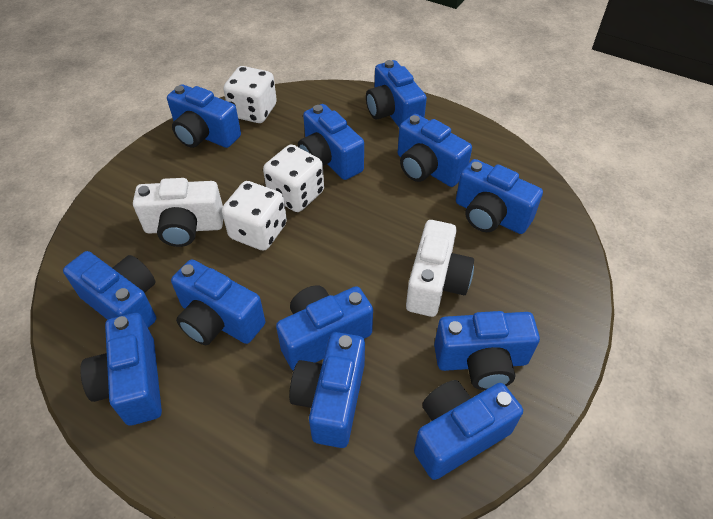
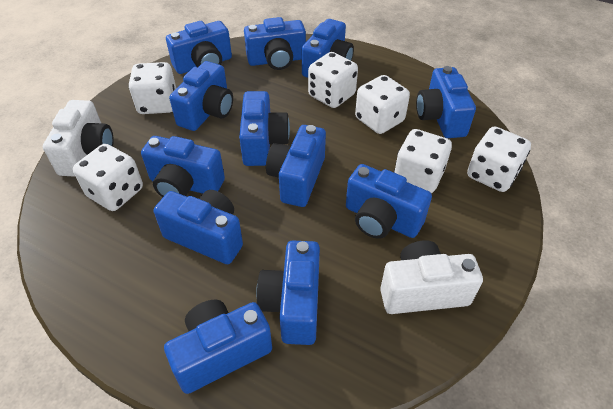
white dice: [222,181,287,251] [223,66,277,123] [263,144,324,212] = 3 -> [73,144,143,211] [129,62,176,114] [308,52,358,108] [355,75,410,134] [394,129,452,193] [467,127,531,192] = 6

